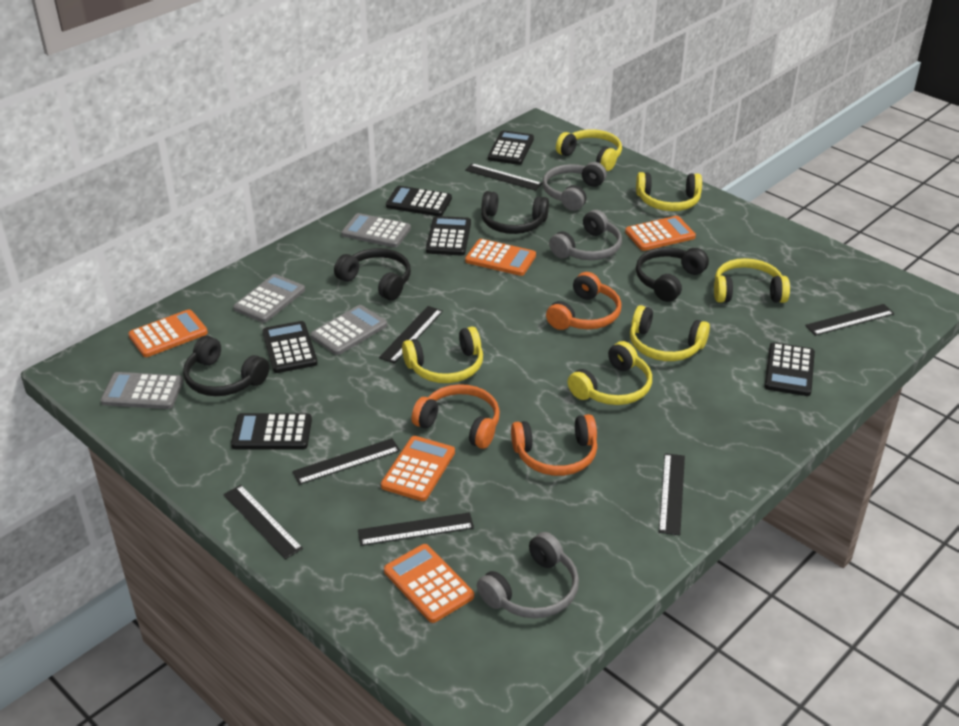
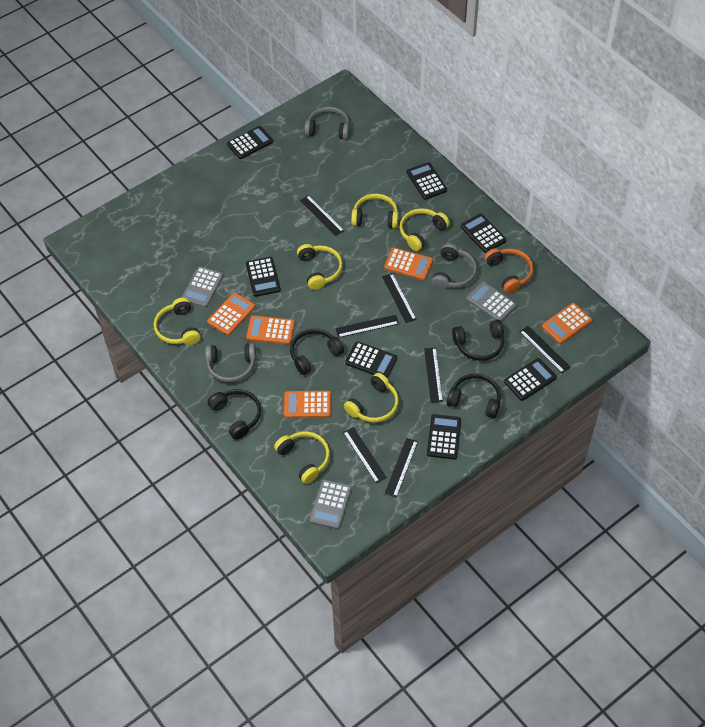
black calculator: [231,413,312,450] [263,321,318,373] [386,186,452,216] [426,216,471,256] [488,130,534,165] [764,342,815,396] = 6 -> [227,126,273,159] [246,257,281,297] [345,341,397,378] [407,162,447,200] [427,414,461,459] [461,214,506,253] [504,358,557,401] = 7
grey calculator: [101,372,183,409] [233,274,305,323] [310,305,387,355] [341,213,411,248] = 4 -> [181,266,223,308] [310,480,352,529] [467,282,517,322] = 3
orange headphones: [412,384,500,449] [511,414,597,476] [546,272,622,330] = 3 -> [484,248,534,293] = 1

